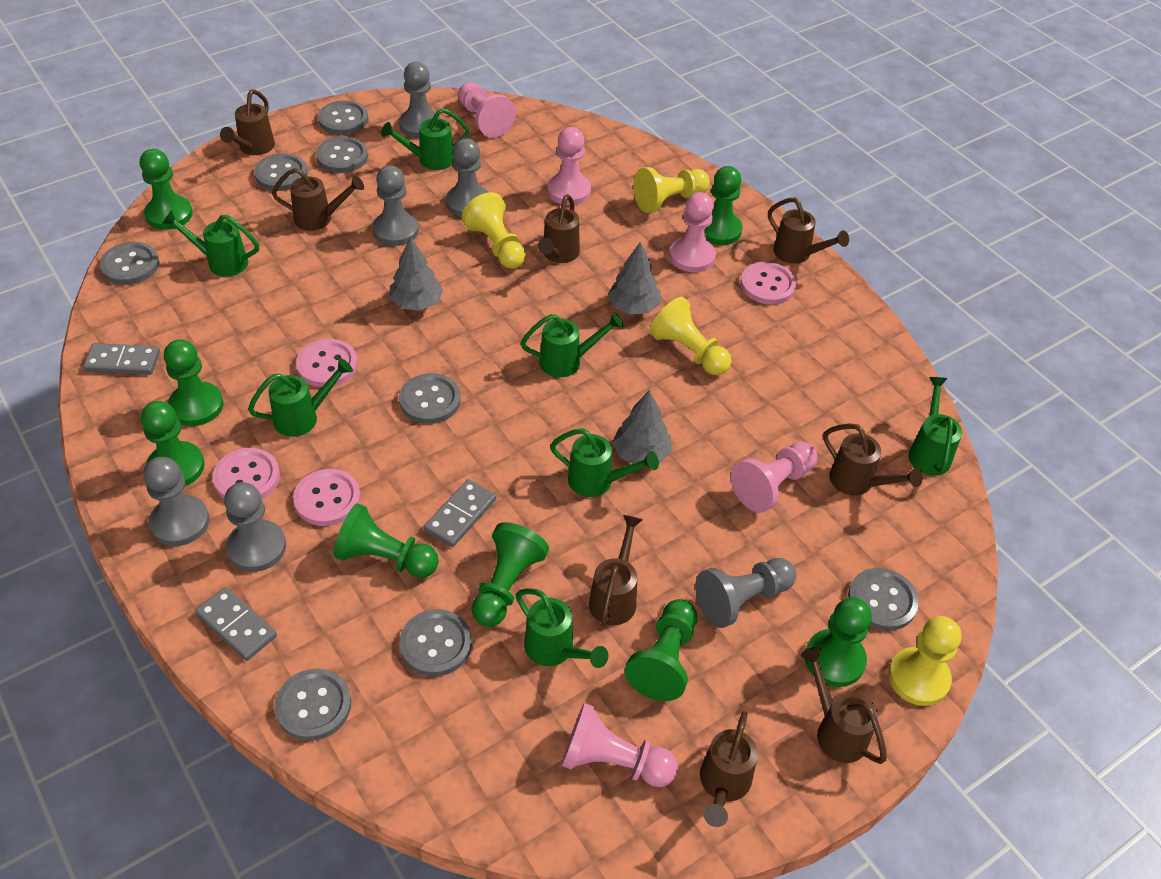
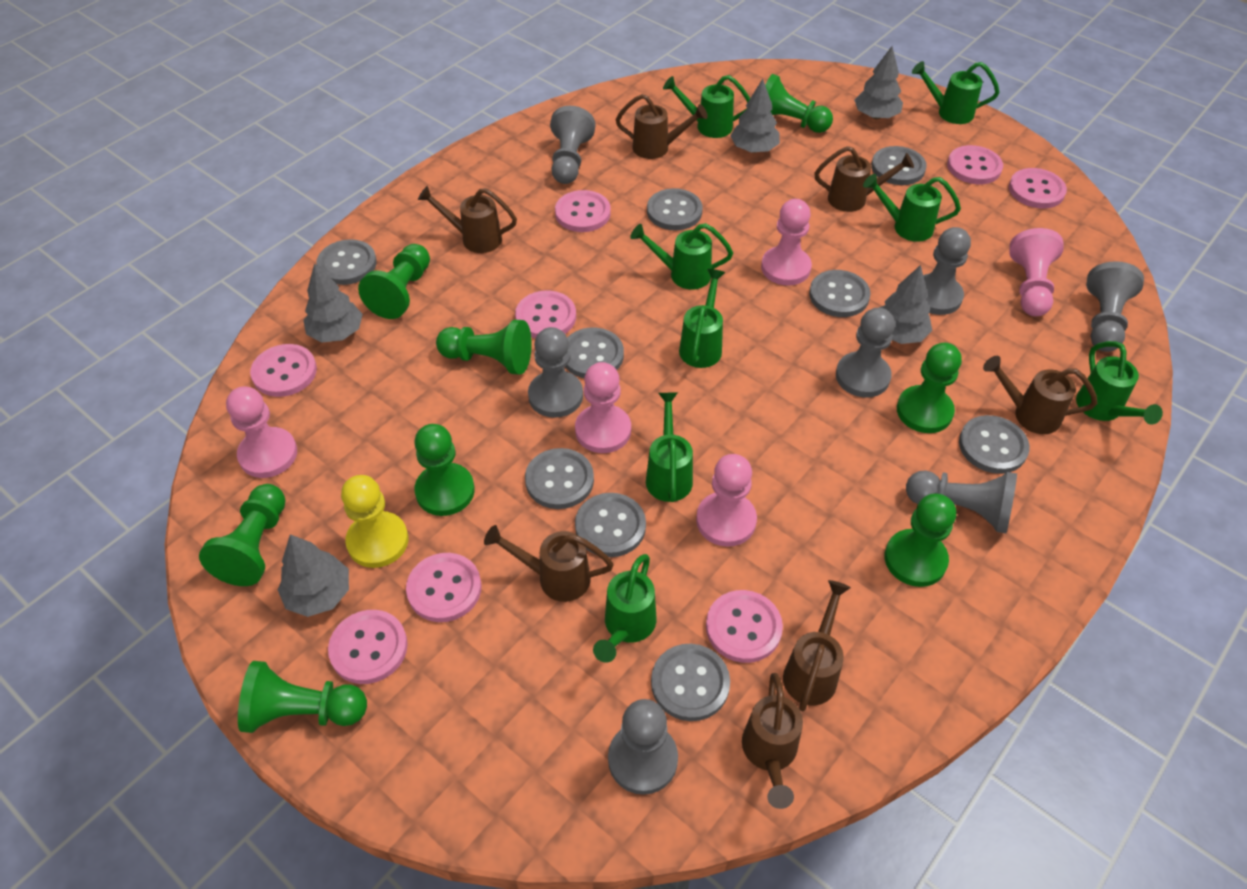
brown watering can: [220,90,275,155] [272,168,364,231] [538,194,580,263] [589,515,643,626] [700,711,758,827] [768,198,849,264] [800,647,887,764] [823,423,923,495] = 8 -> [418,186,517,253] [484,525,614,602] [616,94,708,159] [742,673,803,809] [783,580,851,712] [814,146,914,212] [983,356,1097,434] = 7
green watering can: [162,211,259,277] [248,358,353,437] [381,108,469,170] [516,588,608,668] [521,312,623,377] [550,428,659,497] [909,377,962,475] = 7 -> [593,554,656,663] [630,223,733,289] [646,392,693,502] [663,75,750,138] [679,269,725,368] [863,174,961,242] [912,61,999,124] [1076,341,1163,425] = 8
grey button: [100,242,159,285] [254,154,308,191] [274,669,351,741] [316,137,368,173] [318,100,368,135] [399,373,461,424] [400,609,472,677] [848,568,919,631] = 8 -> [316,239,377,285] [525,448,594,509] [565,328,624,378] [575,493,646,557] [647,188,702,230] [651,644,730,721] [809,270,871,317] [871,146,927,185] [959,415,1030,474] = 9
grey domino: [83,343,160,375] [195,587,277,661] [424,479,496,547] = 3 -> none = 0
grey pawn: [143,457,209,546] [224,482,286,572] [372,165,419,246] [399,62,441,138] [446,138,488,217] [695,558,796,628] = 6 -> [528,327,583,418] [550,106,596,184] [608,699,678,795] [836,308,895,398] [906,470,1017,533] [923,227,971,315] [1086,261,1144,352] = 7
grey tree: [389,237,443,311] [608,242,661,314] [612,390,672,464] = 3 -> [278,534,349,617] [303,263,363,342] [730,79,780,153] [854,46,903,119] [879,265,932,344] = 5
pink button: [212,448,280,499] [293,469,361,526] [296,339,358,387] [741,262,797,305] = 4 -> [250,344,317,397] [328,610,408,684] [406,553,481,622] [515,290,576,339] [555,190,611,232] [706,590,783,663] [947,145,1003,184] [1009,168,1067,208] = 8
yellow pawn: [462,192,526,269] [633,167,710,213] [650,297,731,375] [888,616,961,706] = 4 -> [341,475,408,568] = 1

